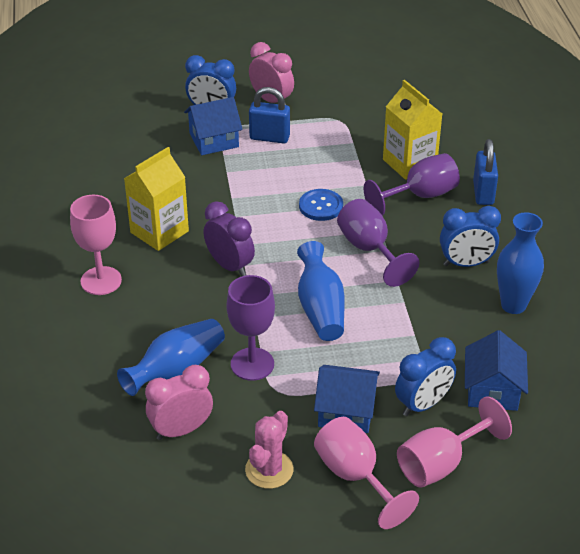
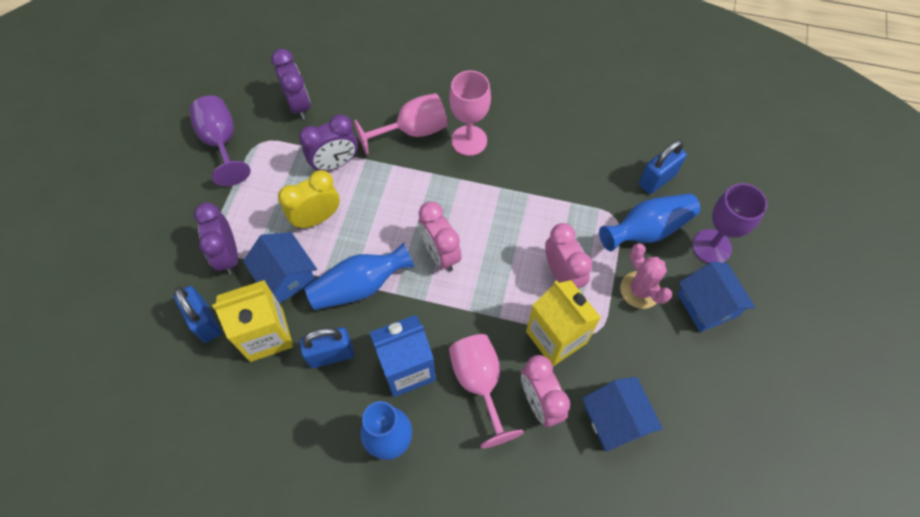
blue button: [299,189,343,221] = 1 -> none = 0
blue carton: none = 0 -> [370,315,436,397] = 1
blue clock: [185,55,236,105] [395,337,456,416] [440,206,501,267] = 3 -> none = 0
blue padlock: [249,87,290,143] [473,139,498,205] = 2 -> [174,286,221,343] [299,327,354,368] [639,139,687,194] = 3
pink clock: [145,365,213,440] [249,42,294,105] = 2 -> [419,202,462,271] [521,355,570,427] [545,223,592,289] = 3
purple clock: [204,201,255,276] = 1 -> [194,202,238,275] [271,49,311,120] [299,114,358,171] = 3
purple goblet: [227,275,275,381] [337,199,419,287] [364,153,460,216] = 3 -> [189,96,251,186] [692,183,767,264] = 2
yellow clock: none = 0 -> [278,170,340,229] = 1

